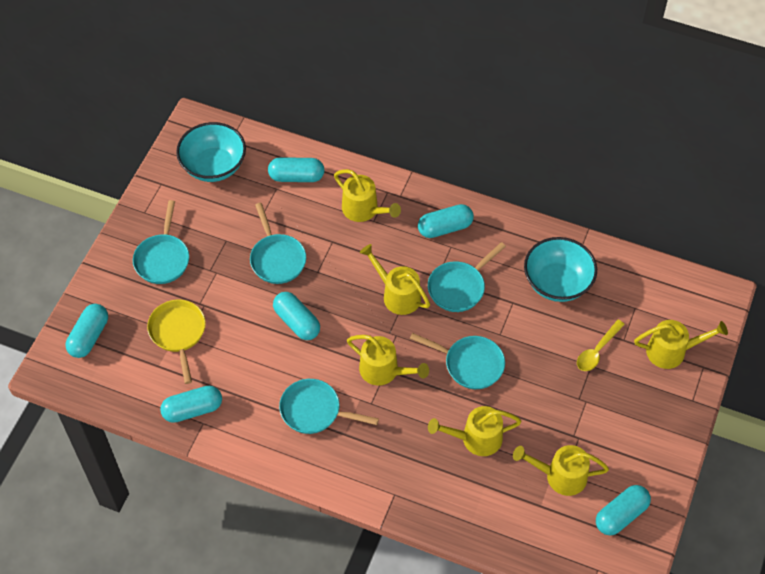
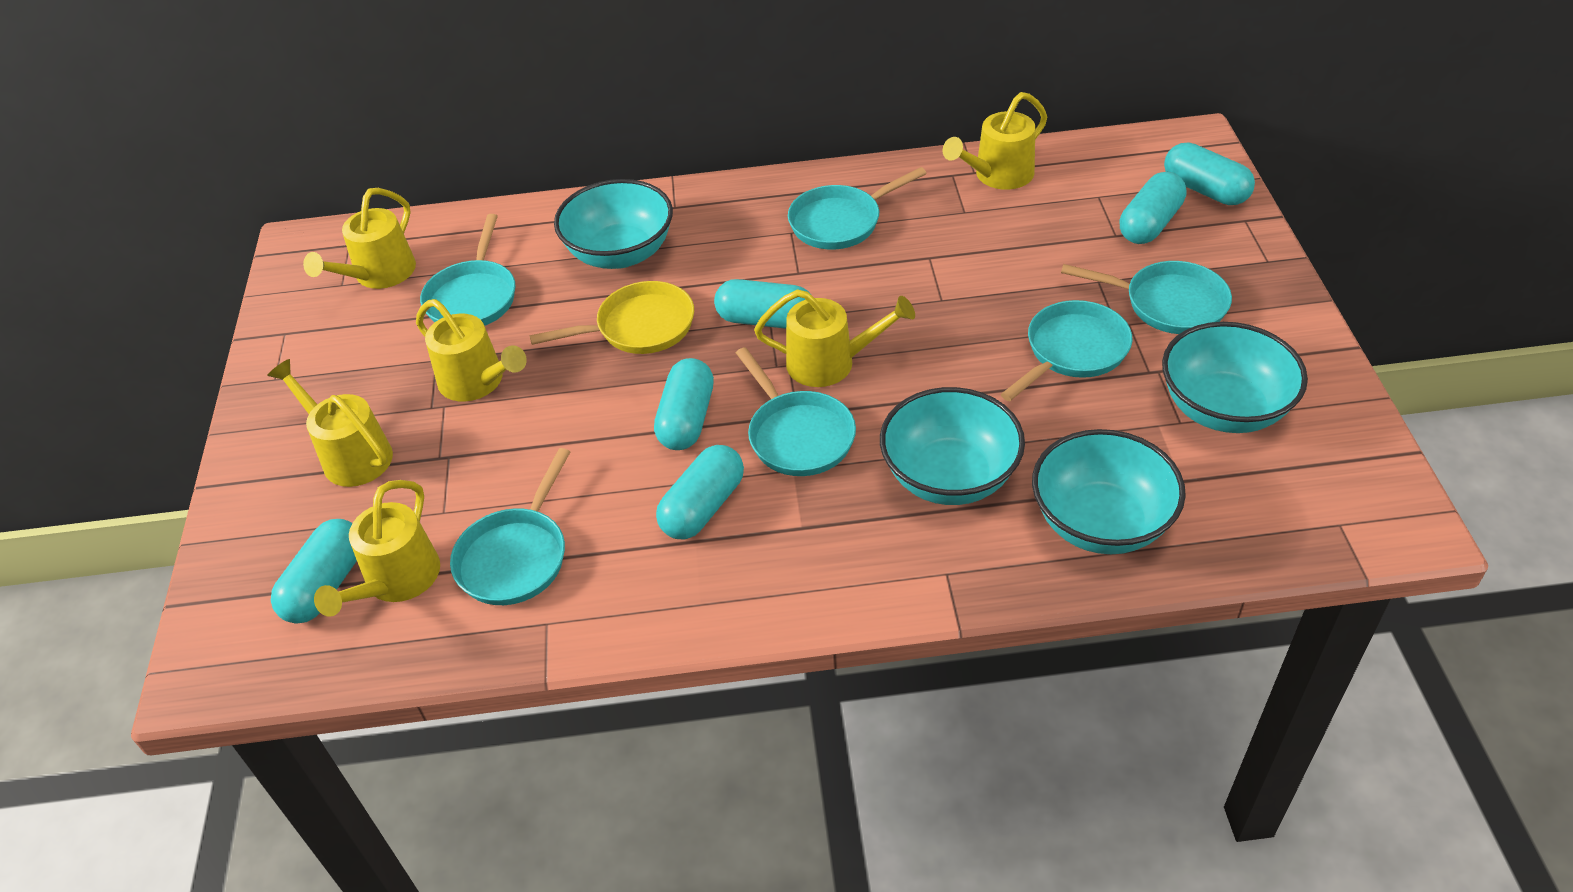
turquoise bowl: [176,122,246,182] [524,237,597,302] = 2 -> [554,179,673,269] [880,387,1025,505] [1032,429,1186,554] [1162,322,1308,433] = 4
turquoise pan: [133,200,189,284] [250,203,306,284] [279,379,379,434] [410,333,505,389] [428,242,506,312] = 5 -> [420,214,515,326] [450,448,570,605] [736,347,856,476] [788,167,927,249] [1001,300,1132,401] [1061,261,1232,334] = 6
yellow spoon: [577,320,625,371] = 1 -> none = 0

